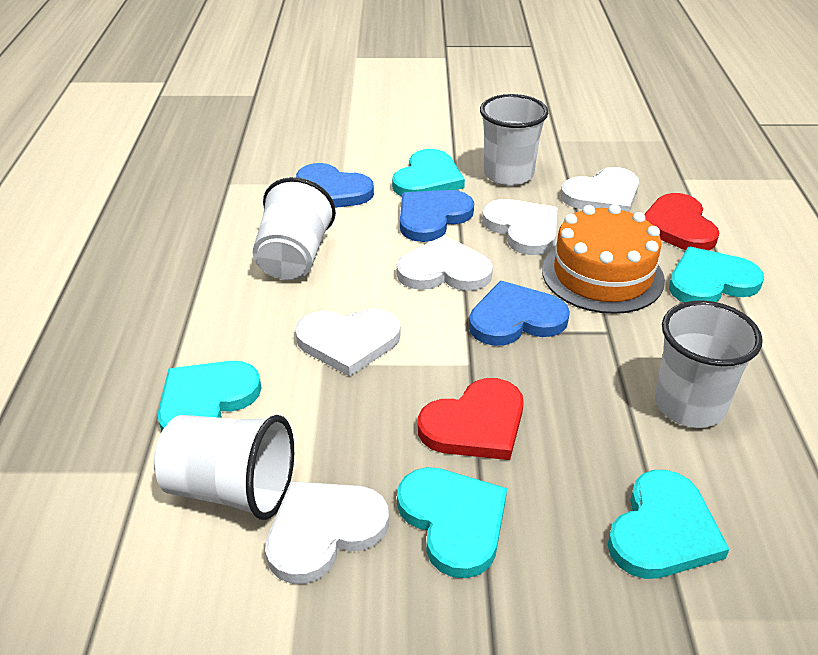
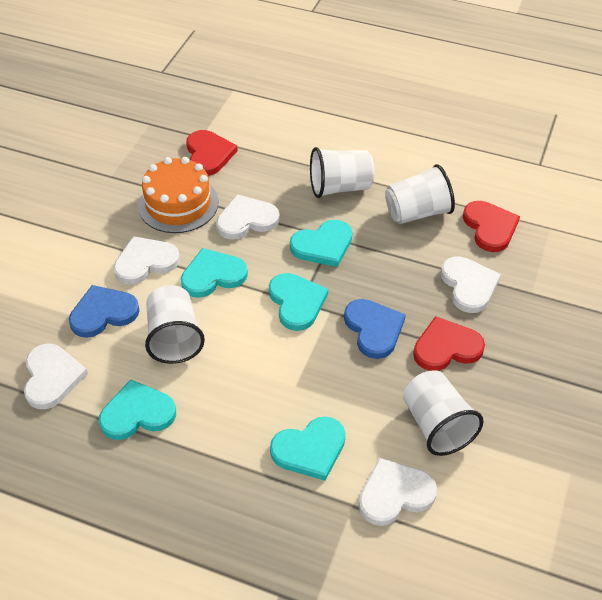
blue heart: [296,163,374,208] [400,190,474,242] [469,281,570,346] = 3 -> [69,285,140,338] [344,299,406,359] = 2
red heart: [418,378,524,460] [644,193,719,250] = 2 -> [186,130,238,176] [413,316,485,371] [463,201,520,252] = 3

